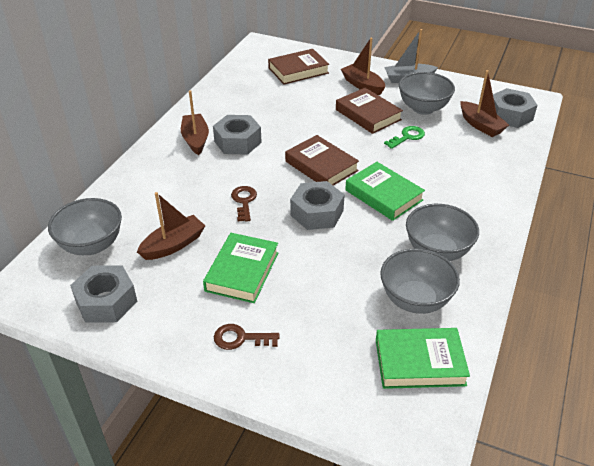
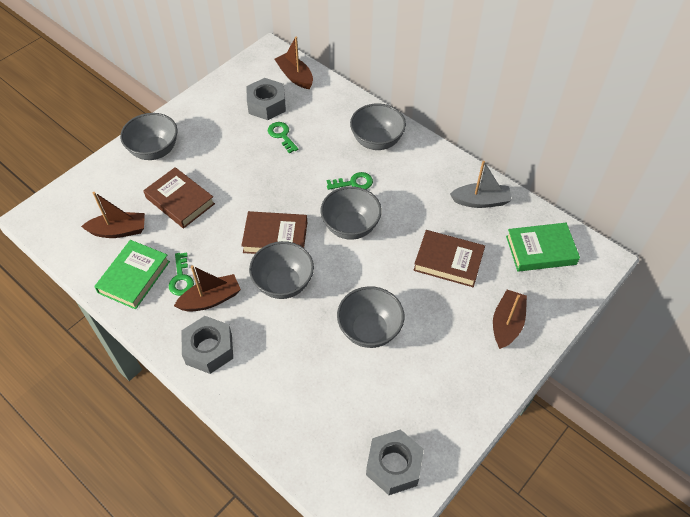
brown key: [214,324,280,350] [231,186,257,222] = 2 -> none = 0
green book: [203,233,278,303] [345,162,425,221] [376,328,470,389] = 3 -> [94,240,170,310] [506,223,580,272] = 2
green key: [384,126,425,149] = 1 -> [169,252,194,296] [268,122,299,153] [327,172,373,190] = 3
grey bowl: [48,198,122,255] [380,249,460,314] [399,72,455,115] [406,204,479,261] = 4 -> [120,113,177,160] [249,241,314,299] [320,186,382,240] [337,286,404,348] [350,104,406,150] = 5
grey nut: [70,265,138,323] [213,115,262,155] [290,181,345,230] [493,88,537,128] = 4 -> [181,316,233,374] [246,78,286,120] [366,429,424,495] = 3

